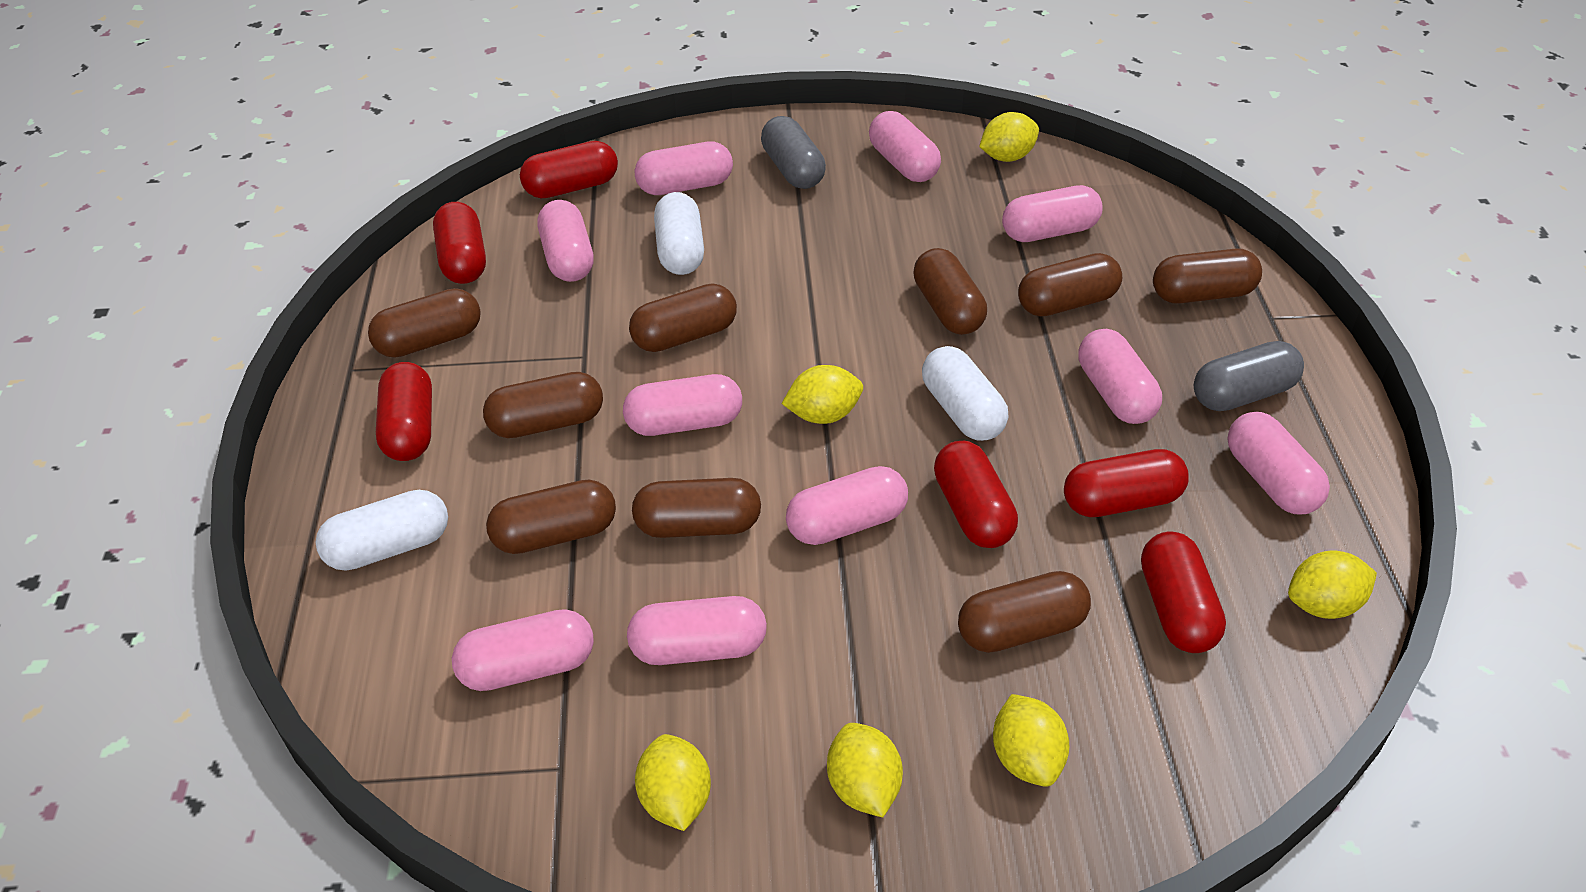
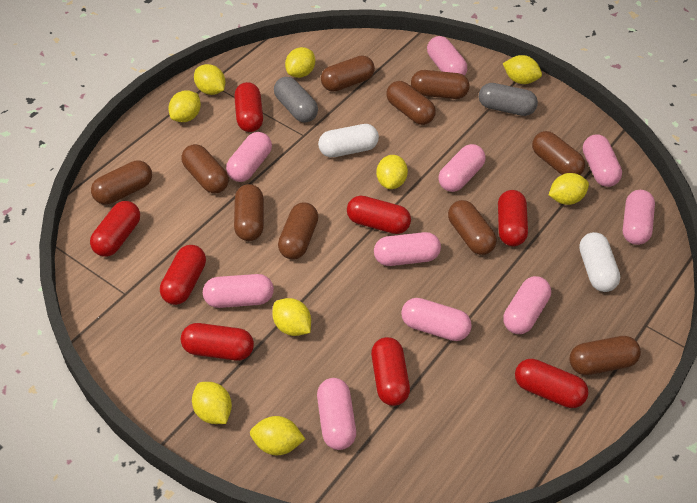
brown capsule: [368,288,481,358] [483,372,603,438] [486,480,616,554] [629,283,737,352] [632,478,761,538] [913,248,987,335] [958,571,1091,653] [1018,253,1122,317] [1153,248,1262,304] = 9 -> [91,160,152,205] [181,144,229,194] [234,184,264,241] [278,202,319,259] [321,55,375,92] [386,81,436,125] [411,70,469,99] [448,200,497,255] [532,131,585,175] [569,336,641,375] = 10
red capsule: [376,362,432,461] [433,202,486,284] [520,141,618,198] [934,441,1018,548] [1064,449,1189,517] [1141,532,1226,653] = 6 -> [90,201,140,257] [160,245,206,305] [181,323,254,361] [234,82,263,132] [347,196,411,234] [371,337,410,406] [498,190,528,246] [515,359,588,408] = 8
white capsule: [315,490,448,571] [654,192,704,275] [922,346,1008,441] = 3 -> [318,124,379,157] [579,232,620,292] = 2
yellow lemon: [635,734,711,831] [782,365,863,424] [827,723,903,817] [979,112,1039,162] [993,694,1069,787] [1288,551,1377,619] = 6 -> [168,90,201,122] [192,382,232,424] [194,64,225,95] [250,416,305,455] [272,298,311,336] [285,47,315,78] [376,155,408,189] [503,55,542,84] [549,173,589,205] = 9

